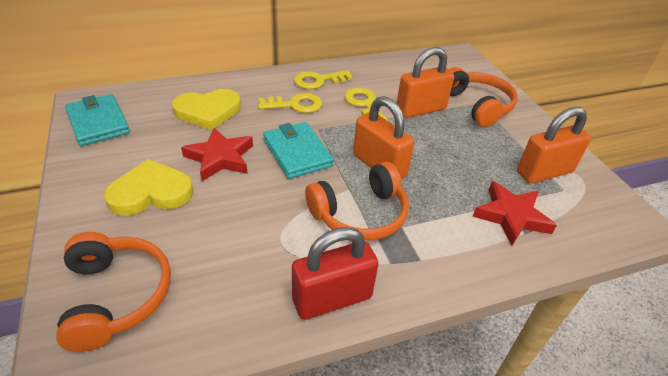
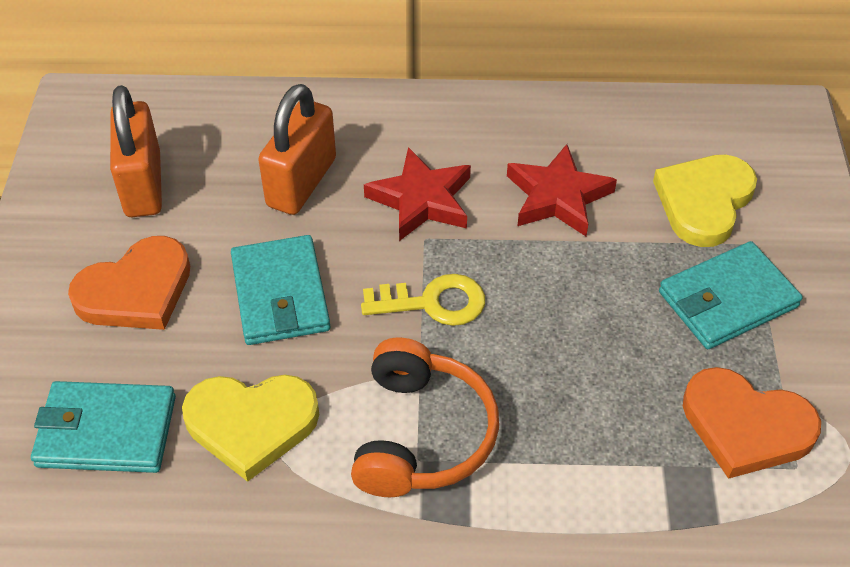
orange headphones: [56,232,171,352] [305,162,409,241] [449,67,518,127] = 3 -> [351,337,499,497] = 1
orange heart: none = 0 -> [68,236,190,330] [683,367,821,479] = 2
orange padlock: [353,96,414,179] [397,47,454,118] [517,107,591,183] = 3 -> [110,85,162,217] [258,84,336,215] = 2
red padlock: [292,227,379,320] = 1 -> none = 0
turquoise wallet: [65,94,130,146] [263,122,334,179] = 2 -> [31,381,176,473] [231,235,331,345] [659,241,803,349] = 3
yellow key: [258,93,322,113] [294,70,352,89] [344,88,388,121] = 3 -> [361,274,485,326] = 1

